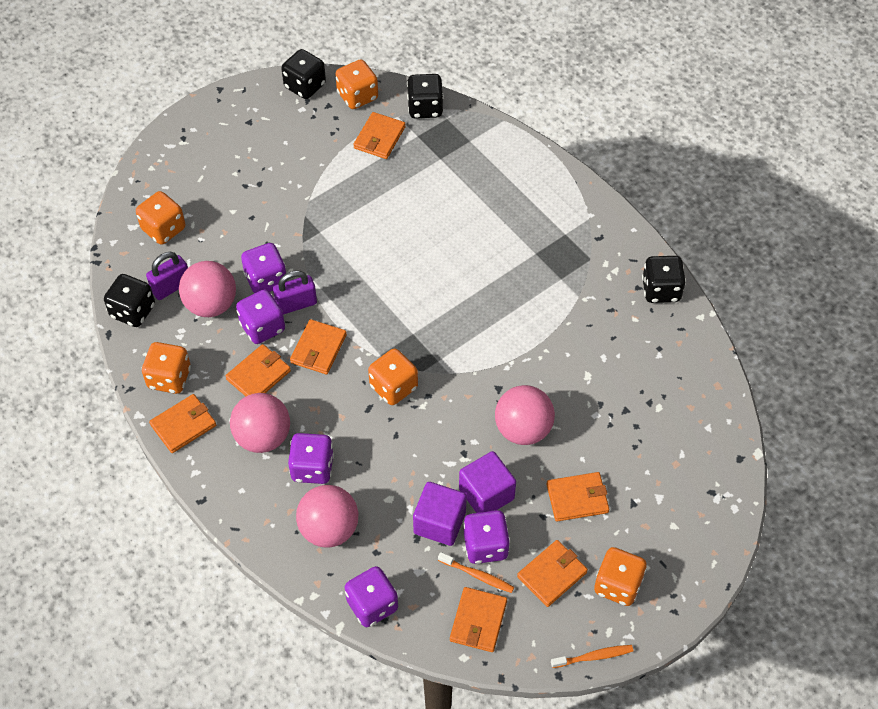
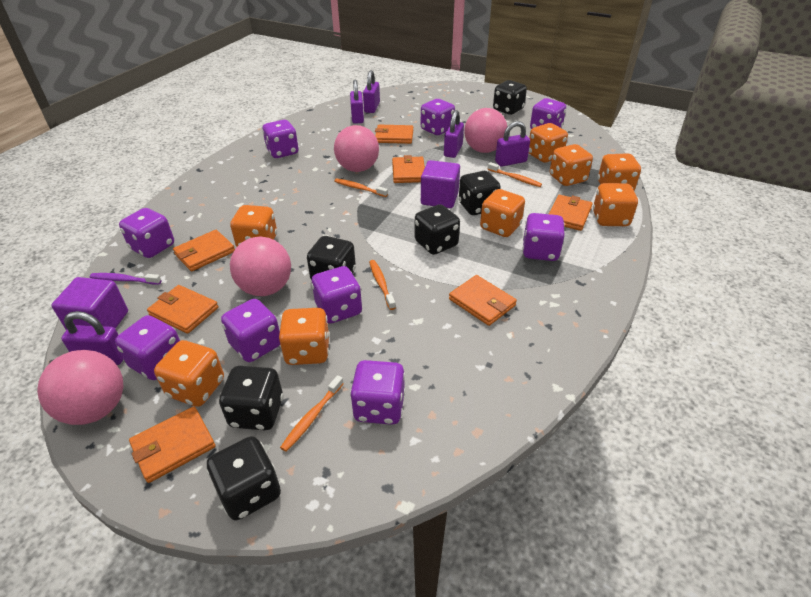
black dice: [104,274,155,327] [281,49,326,99] [407,74,444,119] [642,256,686,303] = 4 -> [206,436,281,521] [219,366,284,431] [307,236,356,280] [415,204,460,255] [459,171,501,215] [493,80,527,115] = 6
orange dice: [136,191,185,245] [141,342,191,394] [335,59,378,109] [368,349,418,405] [594,547,647,606] = 5 -> [154,340,224,407] [230,205,277,246] [279,308,330,365] [480,189,525,237] [529,123,568,163] [550,144,593,186] [593,183,638,226] [598,153,641,190] = 8
orange toothbrush: [438,552,514,593] [551,645,633,668] = 2 -> [280,375,344,452] [334,178,388,197] [369,260,396,310] [487,162,542,187] = 4
purple dice: [236,289,285,344] [241,243,287,293] [288,433,334,484] [345,566,398,627] [463,510,510,564] = 5 -> [115,315,180,380] [119,208,174,258] [221,299,280,362] [262,120,299,158] [311,266,362,324] [350,360,405,425] [421,99,455,135] [522,213,565,261] [530,98,566,129] = 9
purple padlock: [146,252,188,300] [273,270,317,315] = 2 -> [61,311,123,365] [350,80,364,124] [363,70,380,113] [444,110,464,158] [495,121,530,167] = 5
purple toothbrush: none = 0 -> [90,273,161,285] = 1

